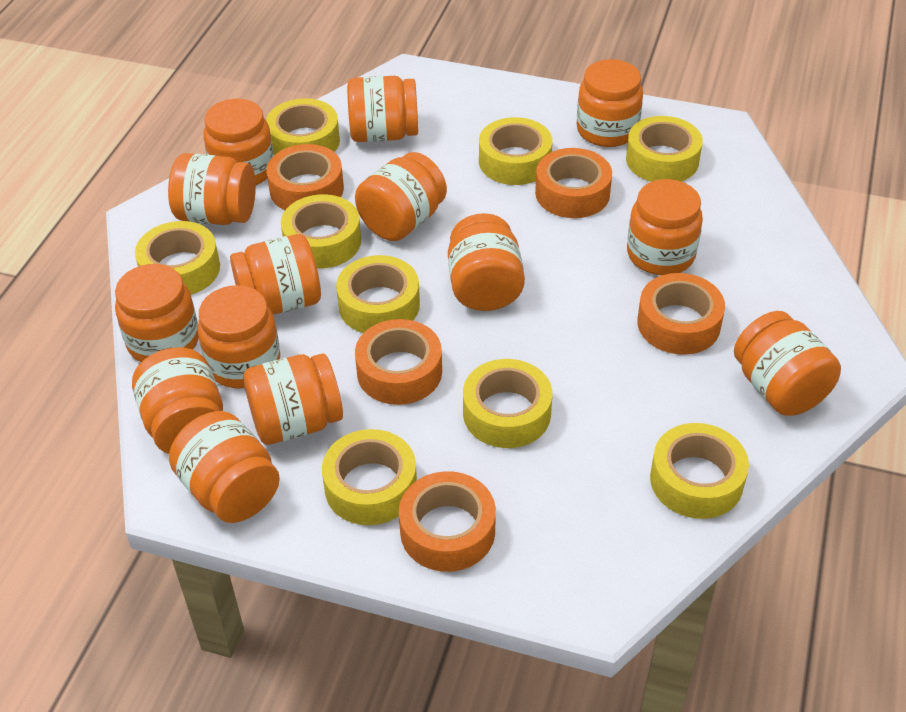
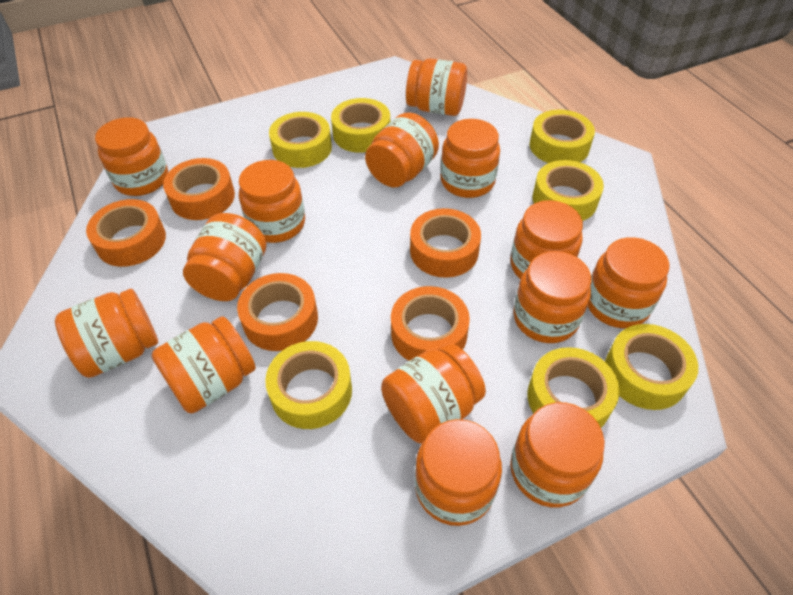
yellow tape: [135,221,220,295] [266,98,340,155] [281,194,361,269] [322,429,417,525] [336,255,420,333] [463,359,552,448] [479,117,552,185] [626,116,703,182] [650,423,749,519] = 9 -> [265,341,352,429] [269,112,332,168] [331,98,390,153] [527,347,620,428] [530,110,595,163] [533,160,604,221] [605,324,698,410] = 7

